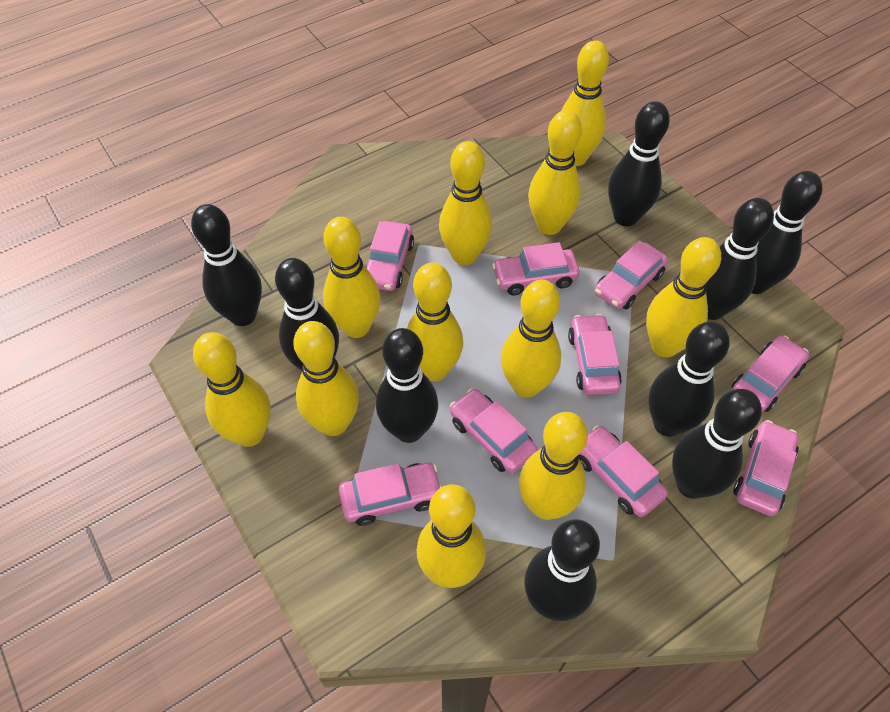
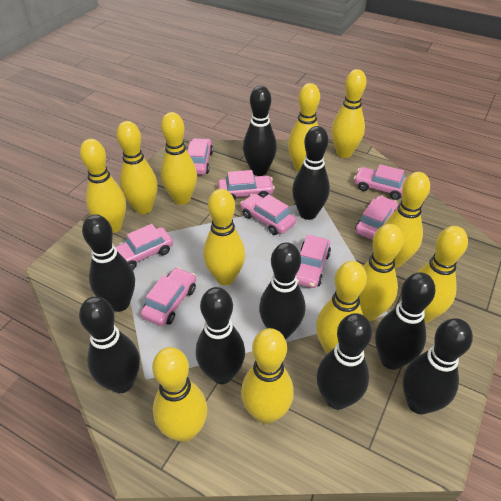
pink car: [339,462,442,526] [365,221,414,291] [450,388,538,473] [492,242,580,296] [568,314,622,395] [579,425,668,517] [595,241,668,309] [732,335,809,412] [734,420,799,516] = 9 -> [116,224,173,270] [141,267,196,326] [187,138,213,175] [218,170,275,201] [240,193,296,235] [296,235,331,288] [354,164,406,200] [355,196,398,240] = 8
yellow bowling pin: [193,332,271,447] [293,321,359,436] [323,217,381,338] [407,263,463,382] [417,484,486,588] [439,141,492,265] [501,280,561,398] [519,412,588,520] [528,110,582,235] [561,40,609,166] [646,237,721,358] = 11 -> [80,139,126,233] [117,121,158,214] [152,347,207,442] [161,112,197,205] [203,189,245,285] [241,328,294,424] [288,83,320,172] [316,261,367,354] [331,69,366,158] [359,224,403,321] [384,172,430,268] [417,226,468,323] = 12

